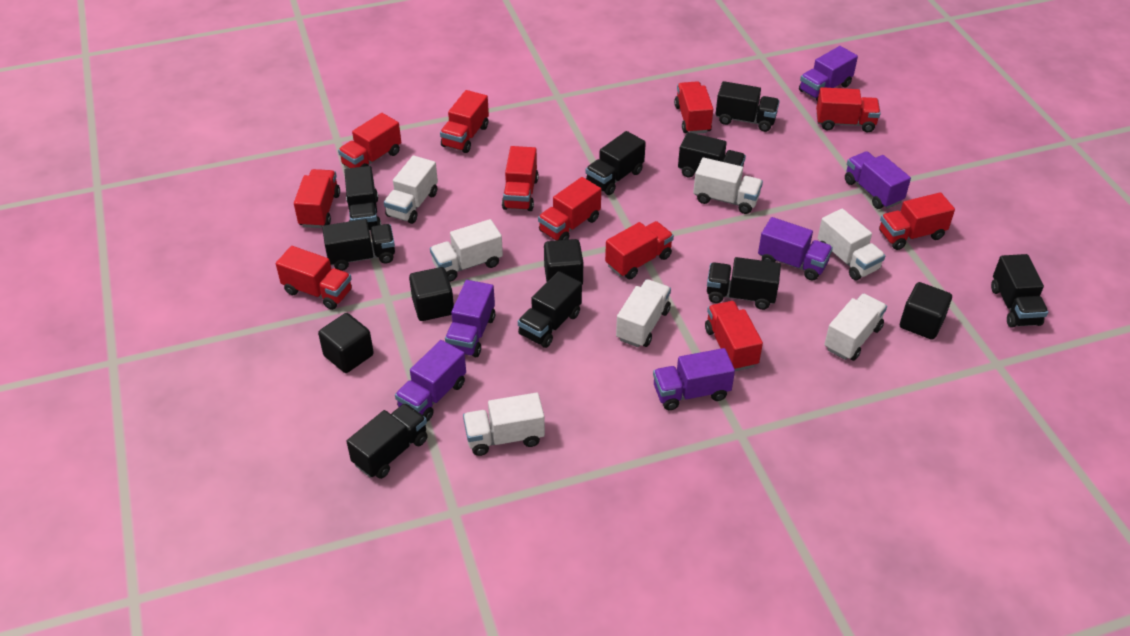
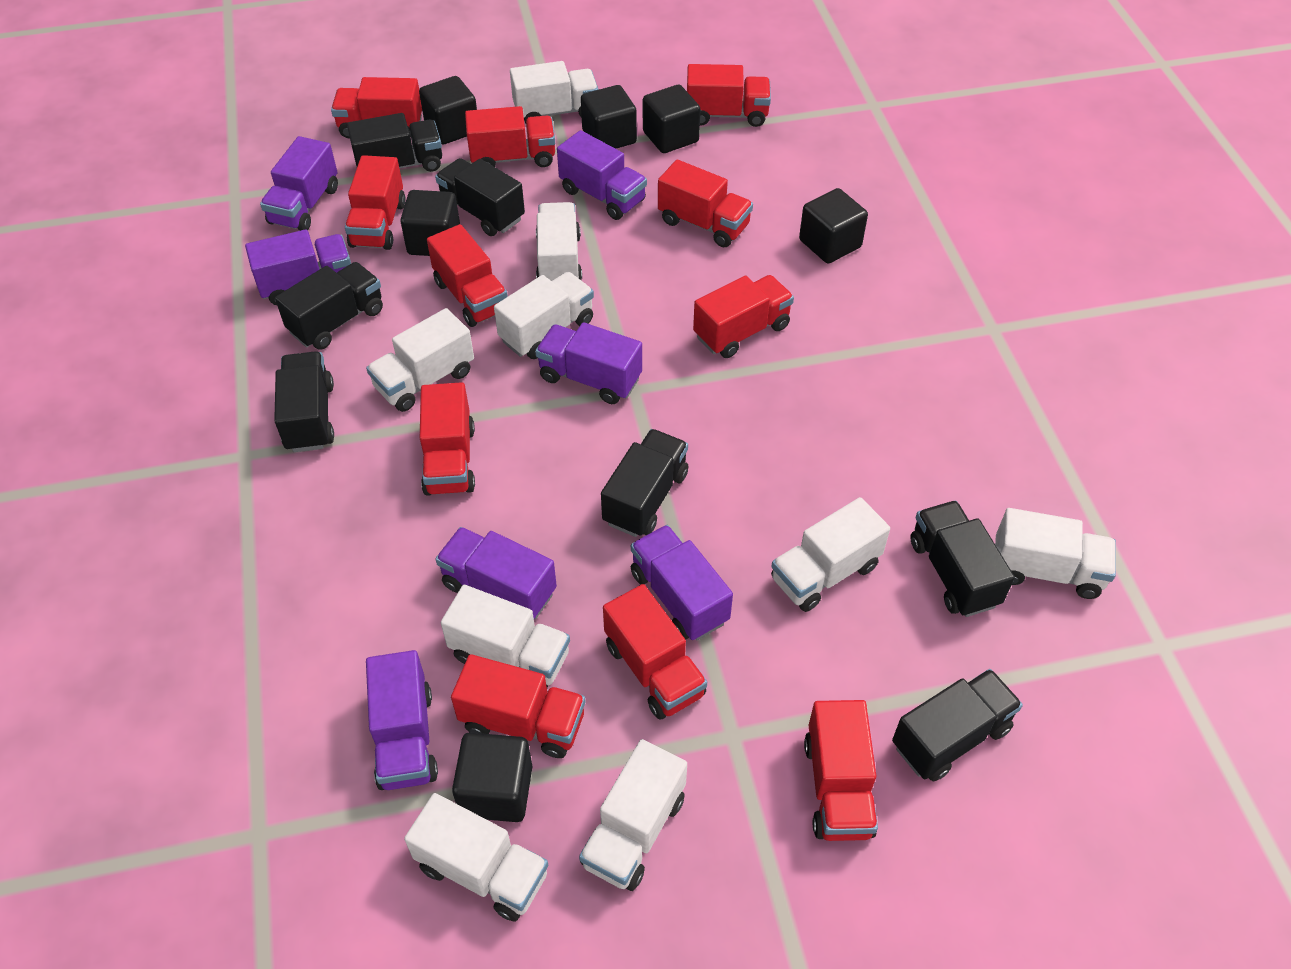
black cube: [318,313,374,373] [409,267,454,321] [544,239,583,285] [900,282,952,340] = 4 -> [400,190,460,256] [419,76,477,144] [452,733,532,822] [581,85,637,149] [643,85,701,153] [799,188,868,264] = 6
black truck: [322,219,395,271] [344,166,381,231] [346,403,428,479] [518,271,582,348] [586,131,646,195] [678,132,746,178] [707,257,781,310] [716,81,780,132] [991,254,1048,328] = 9 -> [274,351,334,452] [275,262,383,350] [347,113,442,172] [435,158,525,236] [601,429,688,537] [892,669,1023,781] [910,501,1015,617] = 7
purple truck: [395,340,466,422] [445,280,495,357] [653,348,735,410] [758,217,833,281] [799,46,858,101] [845,151,911,209] = 6 -> [245,229,351,305] [260,136,338,231] [366,650,438,790] [436,527,557,619] [535,322,642,404] [557,130,647,220] [631,525,733,640] = 7
white truck: [384,156,438,224] [430,219,503,282] [463,393,545,456] [616,279,671,347] [693,158,763,214] [818,209,885,280] [824,293,887,361] = 7 -> [366,308,474,412] [404,793,548,921] [441,585,570,688] [494,272,594,359] [510,61,598,123] [536,202,582,281] [579,739,687,891] [771,497,890,612] [995,508,1116,599] = 9

